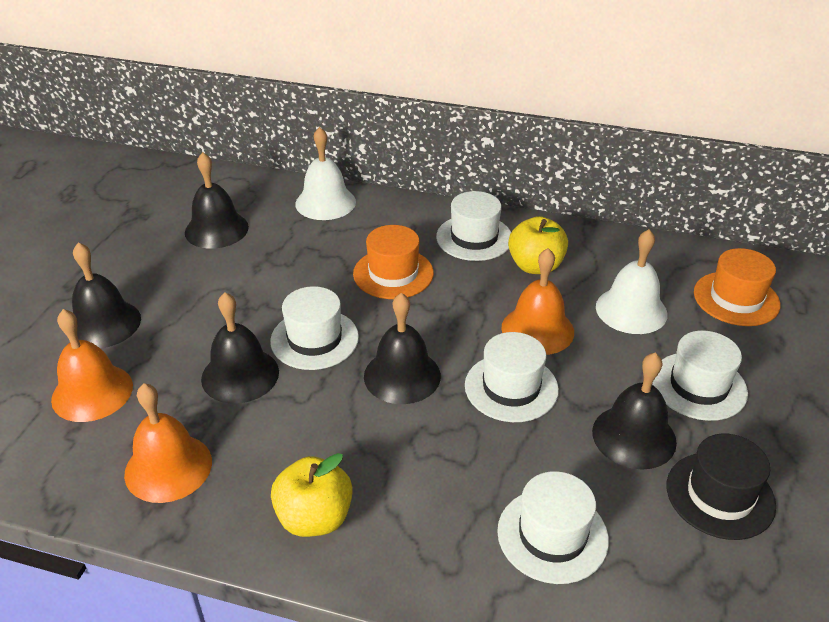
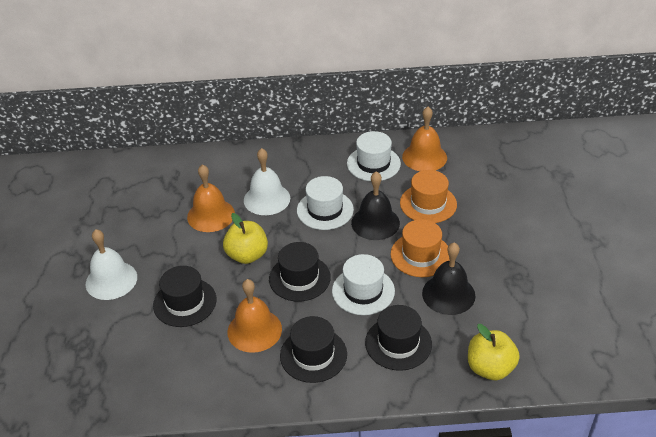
black bell: [68,242,141,348] [185,152,249,249] [201,292,279,404] [364,293,441,404] [592,352,677,470] = 5 -> [351,171,400,240] [422,242,475,315] = 2
black hat: [667,434,776,540] = 1 -> [153,266,217,327] [269,242,331,302] [280,316,347,383] [365,305,432,371] = 4
white hat: [270,286,359,370] [436,191,511,261] [465,332,559,422] [497,471,609,584] [652,330,748,421] = 5 -> [297,176,354,230] [332,254,395,315] [347,131,401,181] = 3

